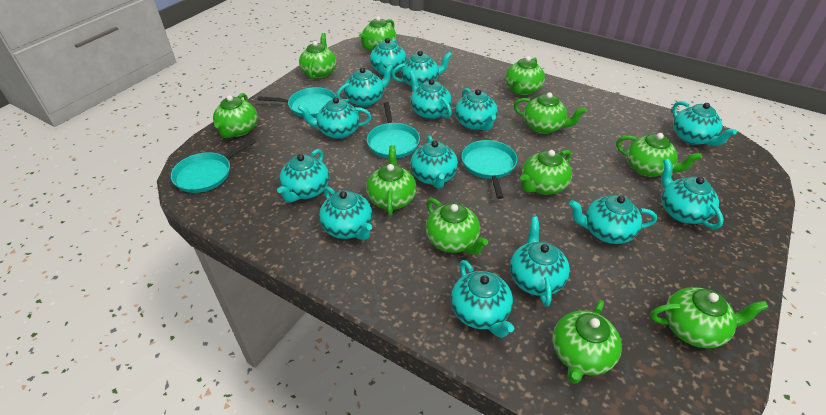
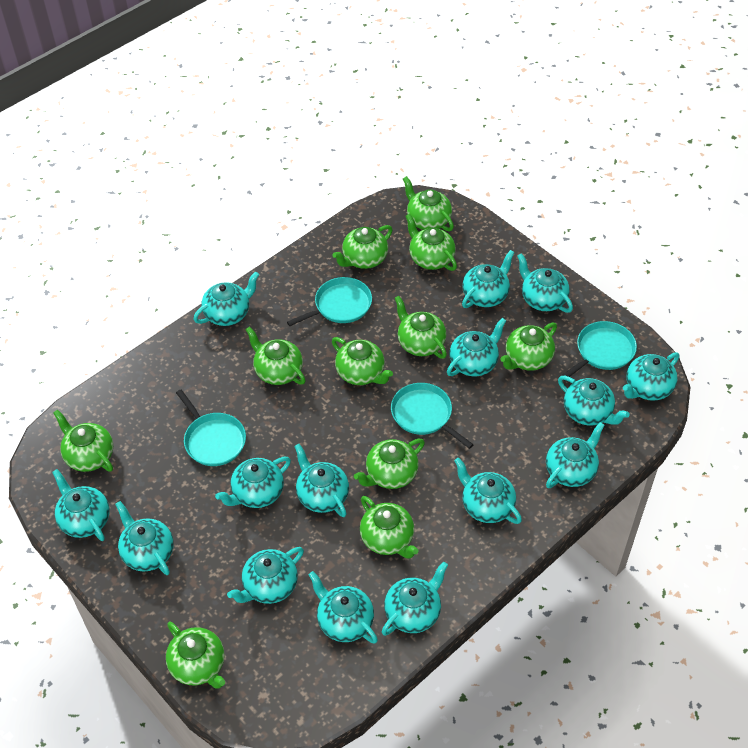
turquoise teapot: [277,149,329,203] [298,97,372,139] [319,186,372,240] [336,64,394,107] [370,38,407,75] [391,51,452,86] [409,71,452,119] [410,135,458,189] [451,260,514,338] [455,88,498,131] [510,217,570,307] [569,195,657,244] [661,158,724,229] [672,101,737,146] = 14 -> [52,469,110,541] [115,501,174,575] [193,272,259,326] [215,457,291,508] [227,547,304,604] [294,444,349,517] [309,571,378,644] [382,561,448,636] [447,318,506,376] [454,458,522,524] [462,250,515,308] [517,253,573,313] [546,422,605,488] [558,376,630,426] [623,352,679,401] = 15

